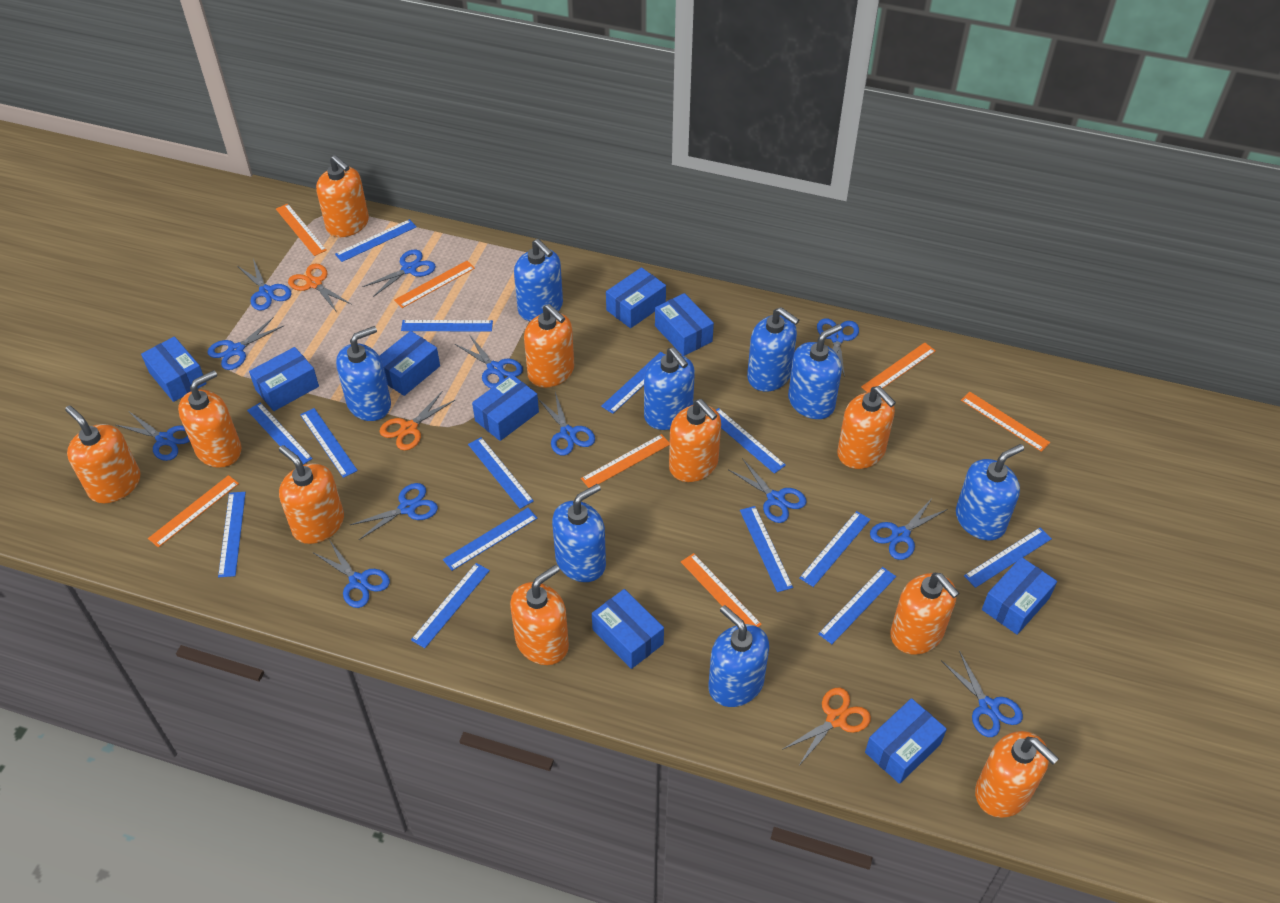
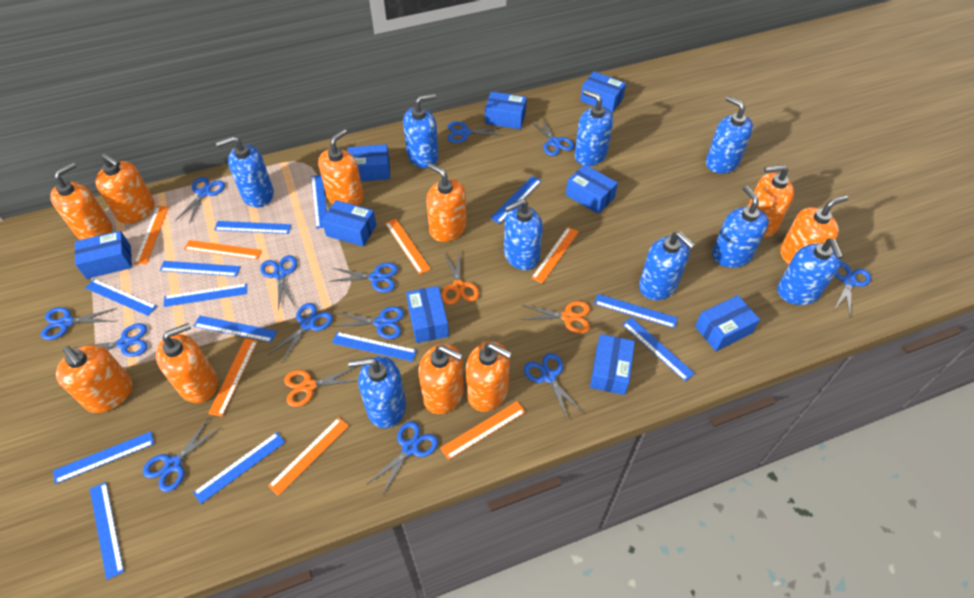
blue ruler: [218,492,246,577] [247,403,313,464] [300,408,358,478] [335,219,417,262] [401,320,493,332] [411,563,490,648] [443,508,537,571] [468,437,534,509] [601,352,665,414] [716,408,786,474] [740,506,793,592] [799,511,870,587] [818,567,896,644] [964,528,1052,588] = 14 -> [53,432,154,484] [85,279,157,316] [90,482,124,580] [159,261,240,277] [163,283,247,307] [193,316,277,342] [193,432,285,504] [214,221,291,234] [311,175,327,229] [332,332,417,362] [490,176,541,224] [594,294,678,328] [622,317,695,382] = 13
blue scissors: [116,412,190,461] [207,317,283,370] [238,259,292,311] [314,541,390,608] [350,483,438,540] [362,250,436,297] [455,334,523,388] [538,392,595,456] [728,458,806,523] [817,318,859,377] [870,497,948,560] [941,651,1023,737] = 12 -> [41,307,117,340] [73,323,148,357] [143,418,220,492] [175,177,225,224] [260,255,297,310] [268,303,333,362] [329,263,398,293] [332,306,404,339] [367,421,438,495] [448,121,504,143] [524,353,583,420] [530,117,574,156] [834,262,871,316] = 13
blue soap dispenser: [336,326,391,421] [514,239,563,321] [552,484,606,582] [644,347,695,430] [708,605,769,707] [747,307,799,392] [788,324,842,419] [956,444,1024,541] = 8 -> [216,136,274,208] [348,356,406,428] [403,94,439,168] [504,199,543,270] [574,89,613,166] [639,231,695,300] [706,96,753,174] [712,185,769,268] [777,238,843,305] = 9

